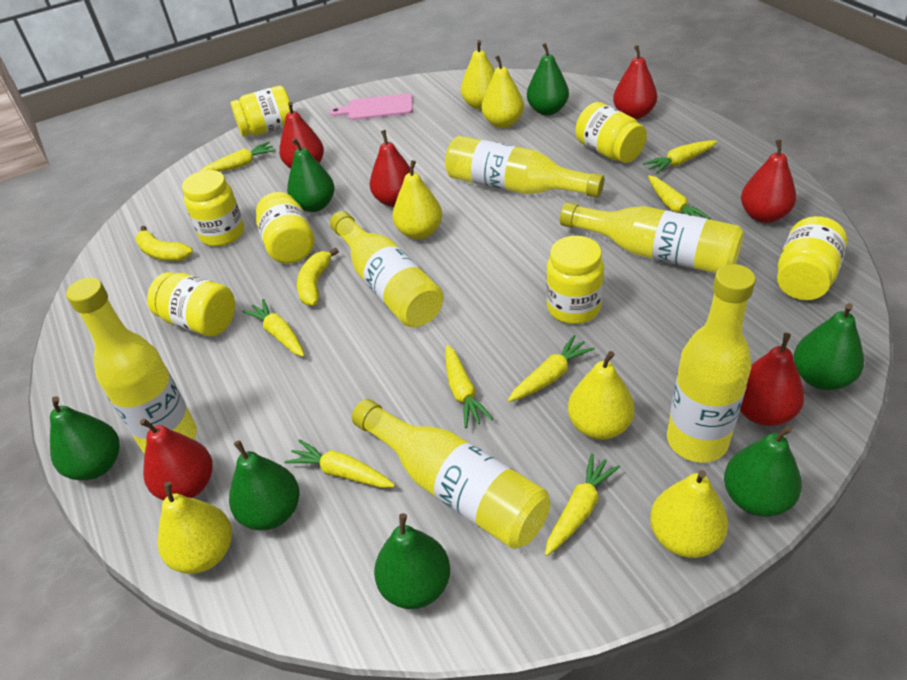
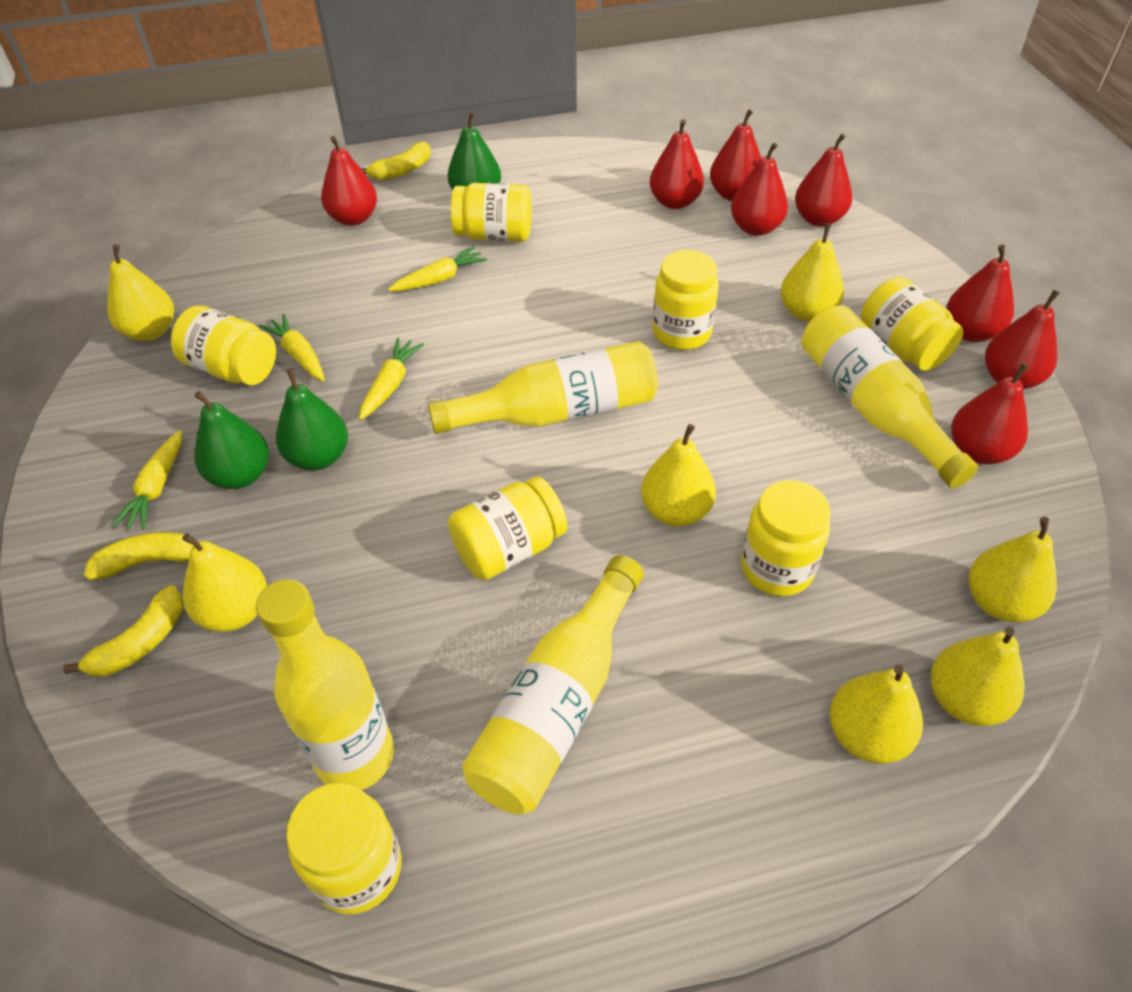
green pear: [50,396,120,480] [229,440,299,530] [287,138,335,212] [374,513,450,609] [527,43,569,115] [724,425,802,517] [794,303,864,390] = 7 -> [194,391,269,489] [276,369,348,470] [447,112,501,190] = 3
pink cutting board: [329,93,413,120] = 1 -> none = 0
red pear: [140,418,212,501] [279,102,324,169] [370,130,410,207] [613,45,657,119] [740,333,805,426] [741,139,797,223] = 6 -> [321,136,377,226] [650,119,704,209] [710,109,761,201] [731,143,788,236] [795,134,852,227] [946,245,1014,342] [951,363,1029,465] [985,290,1060,389] = 8
yellow banana: [135,226,193,261] [297,247,339,306] = 2 -> [63,585,183,677] [84,532,194,580] [361,141,431,180] = 3
yellow bottle: [66,278,197,454] [330,211,444,328] [352,399,550,549] [445,136,604,198] [560,202,744,273] [667,264,756,462] = 6 -> [256,579,394,790] [428,341,658,434] [462,555,644,814] [802,305,978,488] = 4
yellow carrot: [199,142,276,172] [242,299,305,357] [284,439,395,488] [445,345,493,428] [508,335,595,402] [545,453,620,556] [643,140,717,174] [648,175,710,219] = 8 -> [112,430,182,530] [259,314,324,381] [359,338,424,420] [388,246,487,291] = 4
yellow pear: [157,482,232,574] [393,160,442,239] [461,40,495,110] [482,55,524,128] [568,351,635,440] [650,470,728,558] = 6 -> [107,244,174,341] [182,533,267,632] [641,424,716,526] [781,223,844,321] [830,665,923,764] [931,627,1025,726] [969,517,1057,622] = 7

